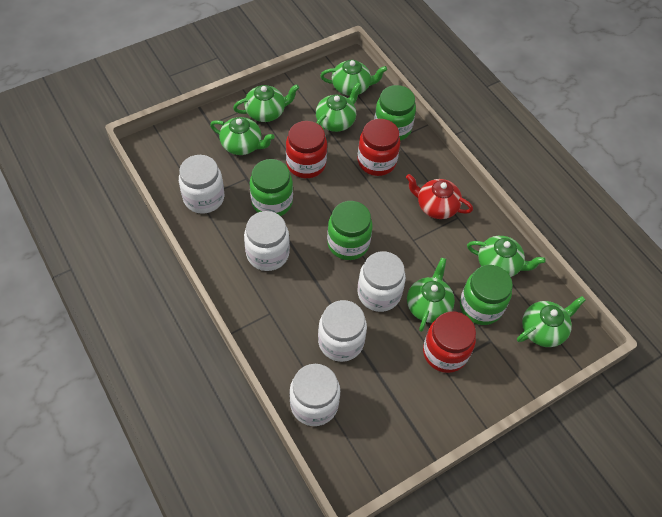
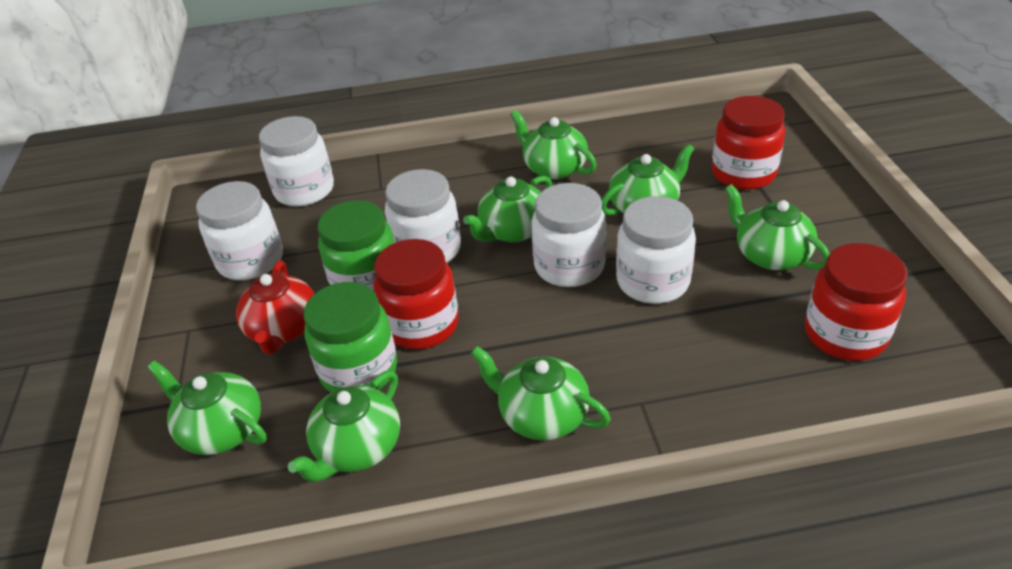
green jar: [250,159,293,216] [327,201,373,260] [374,85,416,141] [460,265,513,325] = 4 -> [303,282,397,393] [318,201,395,293] = 2

